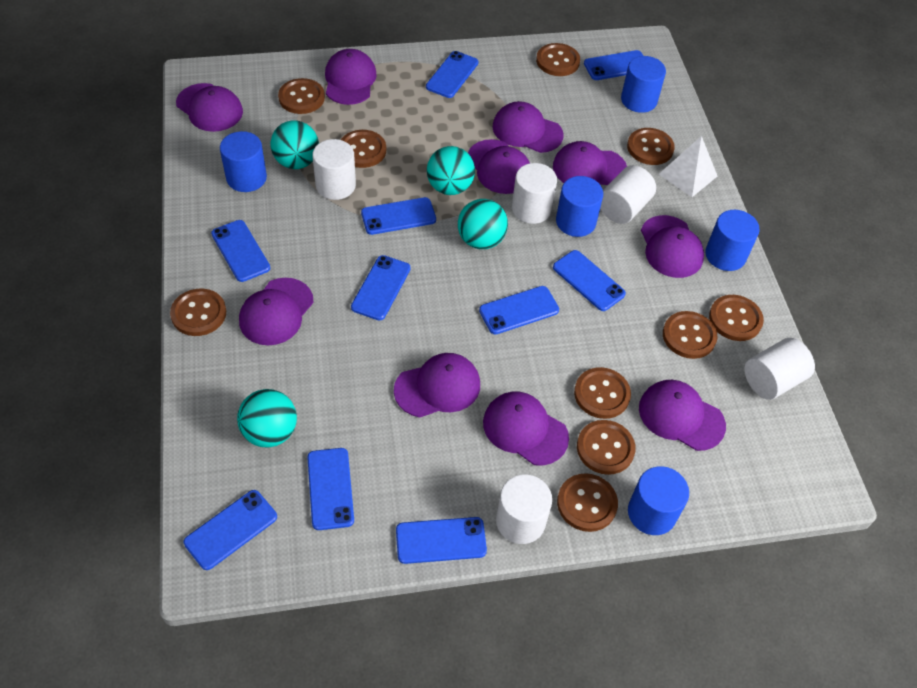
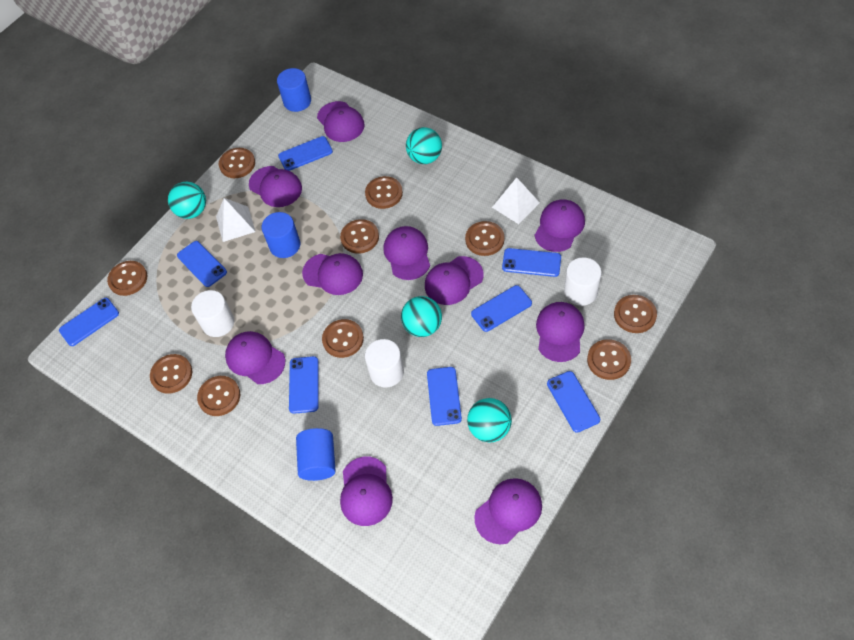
blue cylinder: [220,131,267,192] [556,176,603,237] [621,56,666,113] [628,466,689,535] [705,210,760,271] = 5 -> [262,212,300,258] [277,68,311,112] [296,428,336,481] = 3
blue phone: [184,490,277,570] [211,220,270,282] [307,448,354,530] [351,255,411,321] [361,197,436,235] [396,517,487,564] [426,51,479,98] [479,286,559,334] [553,250,626,311] [584,50,643,80] = 10 -> [59,298,119,346] [177,241,227,287] [278,136,333,171] [289,356,319,414] [427,367,462,426] [471,285,532,332] [502,248,561,277] [547,371,600,433] = 8
white cylinder: [312,139,356,200] [496,475,552,544] [512,163,557,224] [600,165,656,224] [744,338,815,400] = 5 -> [191,290,234,337] [365,339,404,388] [564,257,602,306] = 3
white pyramid: [659,136,717,197] = 1 -> [216,198,255,242] [492,177,540,224] = 2

